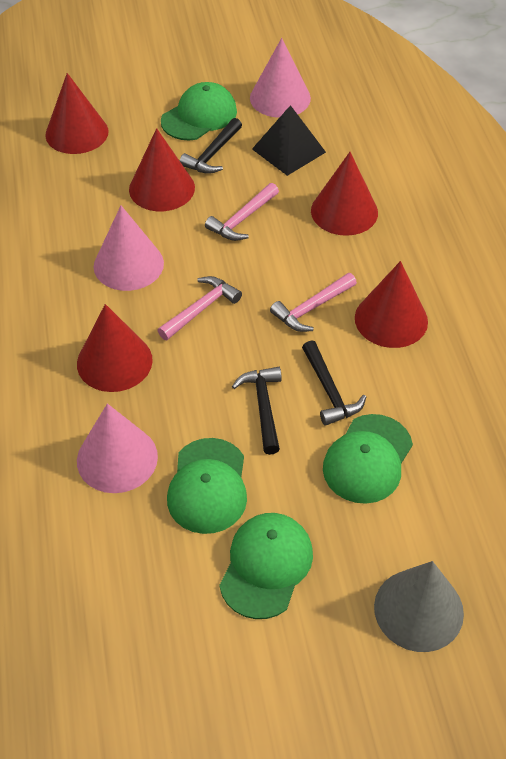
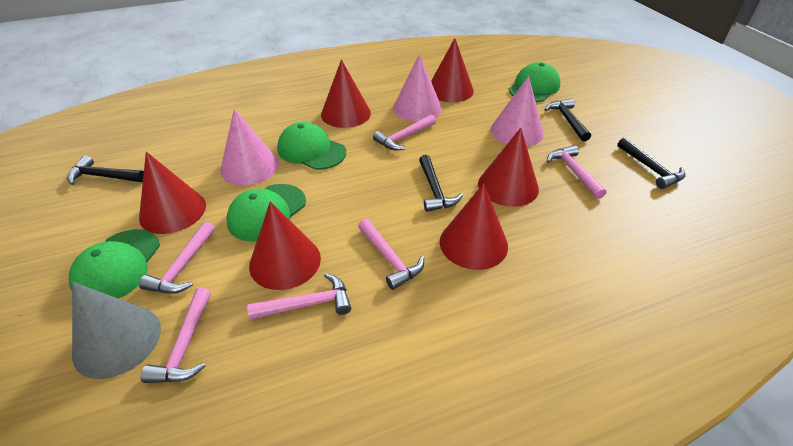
black hammer: [180,118,242,174] [232,367,282,455] [302,340,366,426] = 3 -> [67,156,144,185] [419,155,463,212] [545,98,591,141] [617,138,685,189] = 4
black pyramid: [252,105,326,176] = 1 -> none = 0
pink hammer: [157,276,242,340] [205,183,279,241] [270,273,357,332] = 3 -> [139,221,215,294] [141,288,211,383] [247,273,351,320] [358,219,424,290] [373,114,436,150] [547,145,606,199] = 6
red cone: [45,73,108,154] [77,304,153,392] [129,128,195,211] [311,152,378,236] [355,261,428,348] = 5 -> [139,152,206,234] [249,201,321,290] [321,59,371,128] [431,38,474,102] [440,183,508,270] [478,128,539,207] = 6

